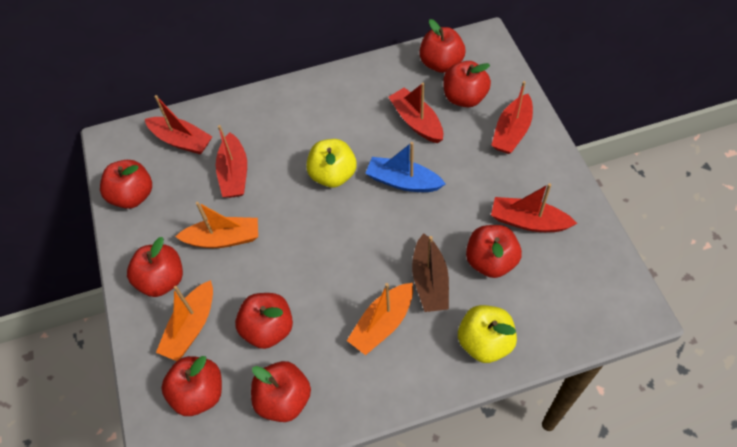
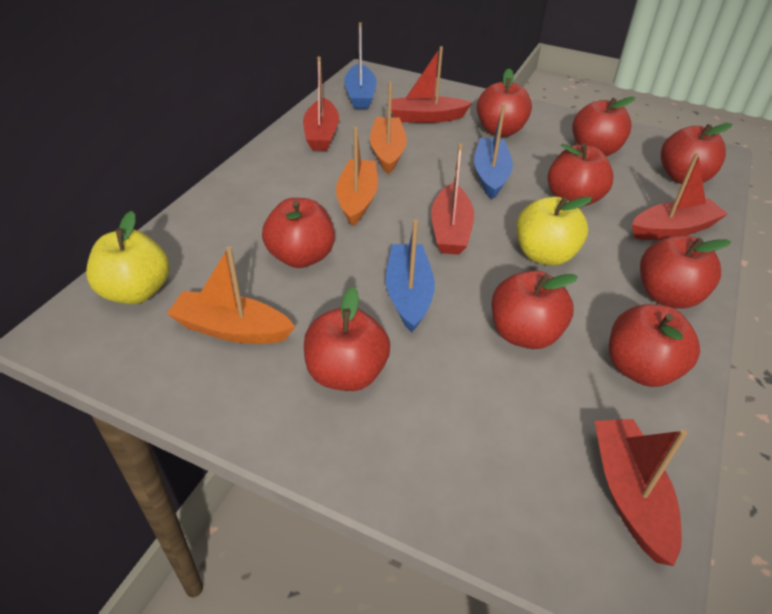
blue boat: [365,142,445,192] = 1 -> [344,22,377,109] [386,219,435,333] [474,104,513,199] = 3
brown boat: [412,233,449,312] = 1 -> none = 0
red apple: [100,160,152,209] [127,237,183,297] [161,356,222,416] [235,293,293,349] [251,361,311,422] [419,19,465,73] [443,61,491,107] [466,225,522,278] = 8 -> [262,198,335,268] [304,287,390,391] [477,68,532,137] [492,271,578,349] [548,144,614,207] [572,97,635,156] [609,304,700,387] [640,236,731,309] [661,123,732,184] = 9

